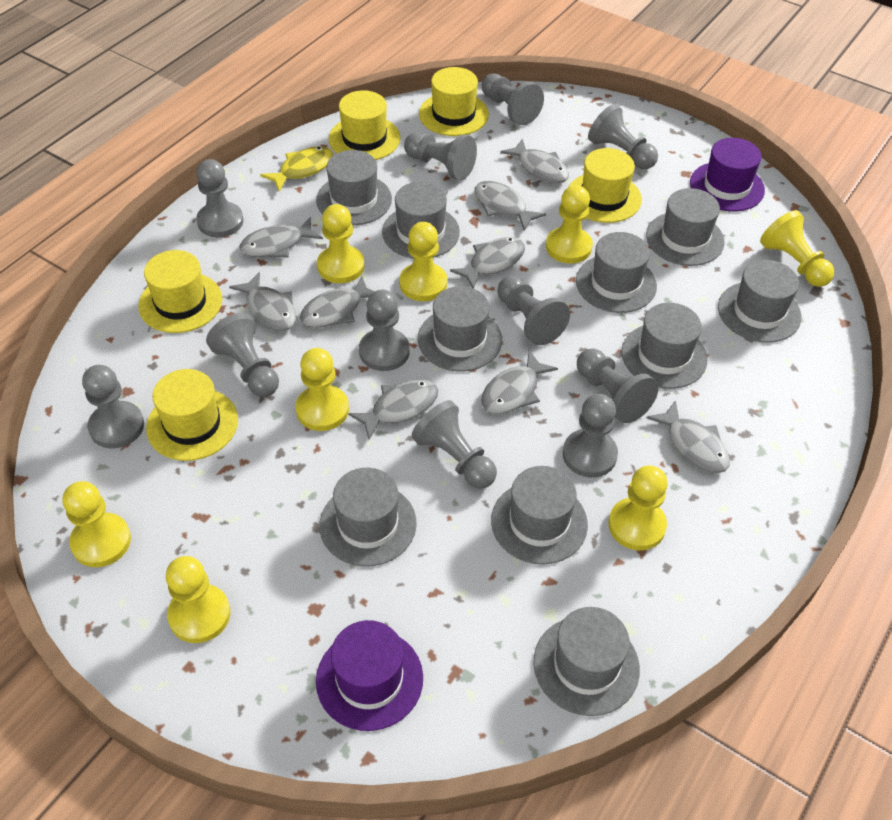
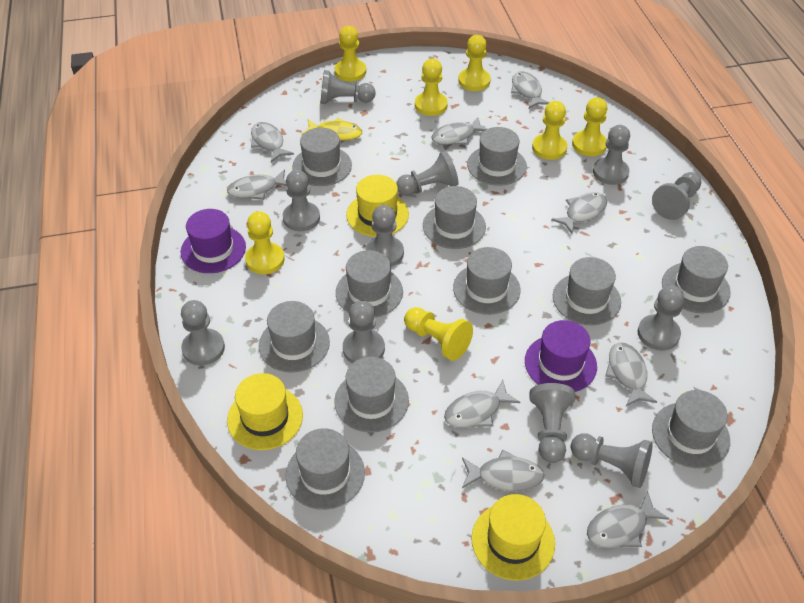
grey hat: [316,150,392,225] [319,468,417,567] [382,182,460,259] [418,286,502,372] [491,466,588,564] [533,607,640,716] [576,232,657,313] [621,303,708,389] [646,188,725,266] [718,260,801,343] = 10 -> [259,301,330,373] [286,428,365,510] [292,127,352,186] [334,357,409,433] [336,250,403,318] [423,186,486,249] [453,247,521,315] [467,127,527,186] [553,257,621,325] [652,390,730,468] [662,246,731,313] = 11
yellow hat: [138,250,222,333] [146,369,238,461] [329,90,400,160] [419,67,489,136] [569,148,642,223] = 5 -> [227,373,303,450] [346,175,409,237] [471,494,555,581] = 3
yellow pawn: [62,481,131,567] [166,556,230,643] [295,348,349,431] [317,204,365,283] [399,222,447,301] [546,185,593,264] [608,466,668,550] [760,210,834,287] = 8 -> [245,211,285,274] [335,26,366,82] [404,307,473,361] [415,59,448,116] [458,35,491,91] [532,101,567,160] [572,97,607,156] = 7

